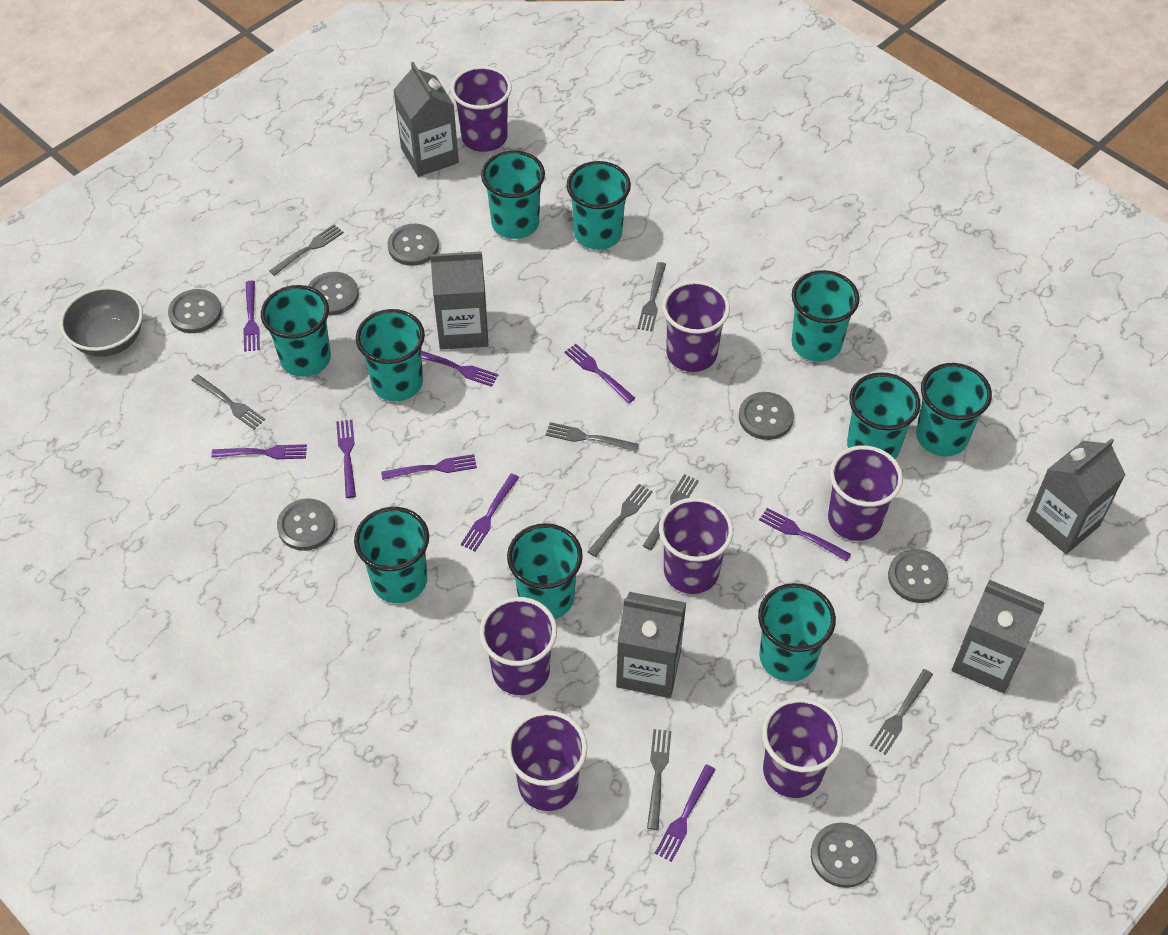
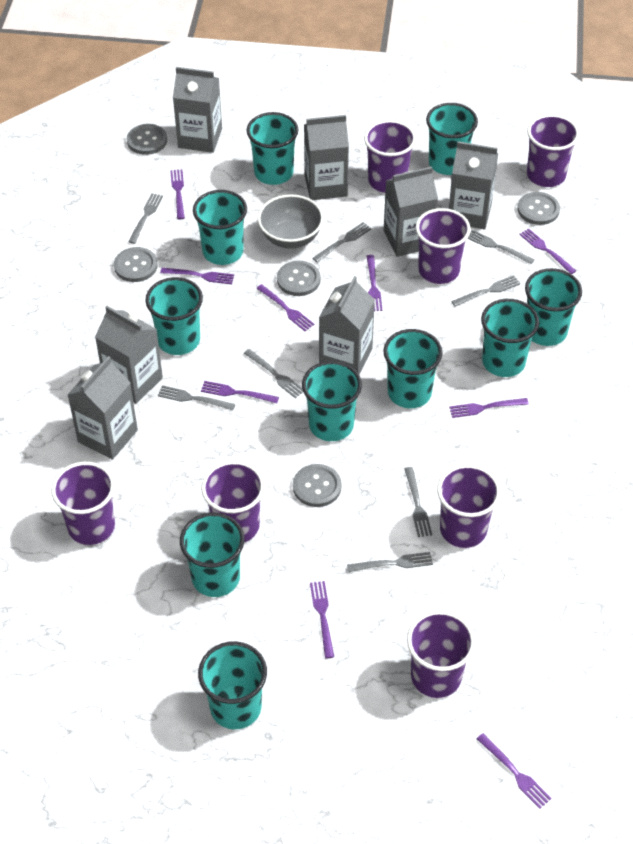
grey button: [168,289,222,333] [277,498,335,551] [308,272,359,316] [388,224,439,266] [739,392,794,440] [811,822,877,888] [888,549,948,603] = 7 -> [114,247,158,282] [127,124,167,155] [277,261,320,296] [293,464,341,507] [517,192,560,225] = 5
grey carton: [393,62,459,177] [430,251,488,350] [616,592,686,698] [952,580,1045,693] [1026,438,1125,554] = 5 -> [67,356,138,460] [95,306,163,404] [173,67,222,153] [304,115,349,200] [319,276,375,375] [384,167,438,257] [449,141,498,229] = 7

